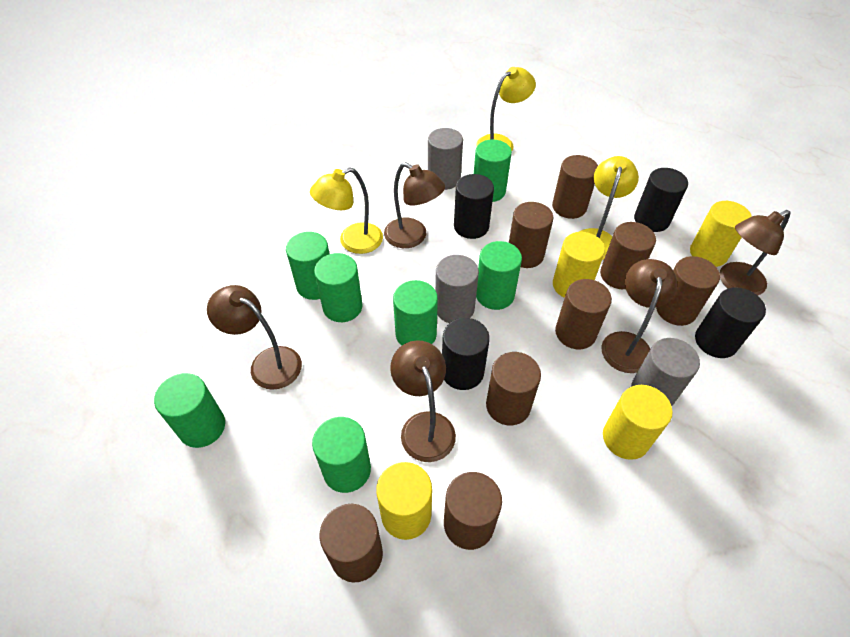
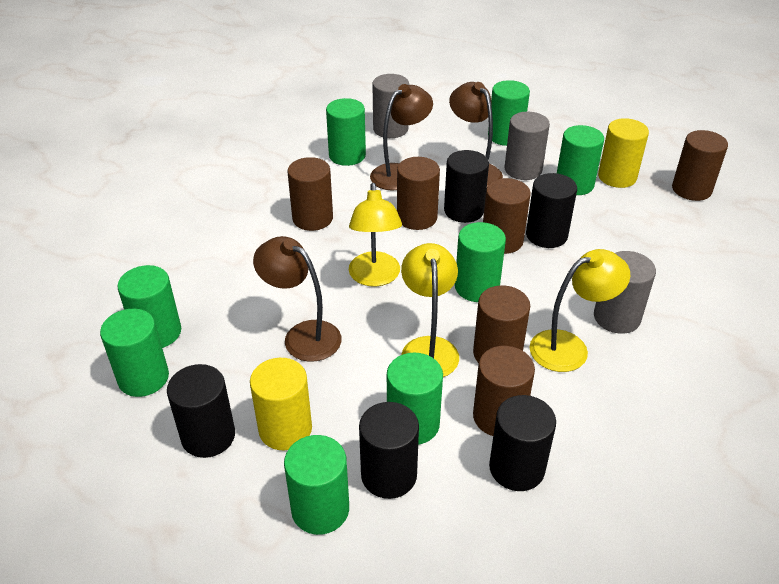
black cylinder: [442,318,490,390] [454,174,494,239] [634,168,688,232] [695,287,766,358] = 4 -> [167,364,235,458] [359,402,419,499] [444,150,489,223] [489,395,556,491] [526,173,577,248] = 5
brown cylinder: [320,504,383,582] [444,472,502,550] [486,352,541,425] [509,202,553,268] [552,155,598,219] [555,279,612,349] [600,222,656,289] [656,256,720,326] = 8 -> [287,157,333,231] [397,157,440,230] [473,286,530,363] [473,346,535,436] [483,178,531,254] [672,130,728,201] = 6
brown lamp: [207,285,302,390] [384,162,445,248] [390,340,456,462] [601,259,677,373] [720,210,791,295] = 5 -> [253,236,342,362] [370,84,433,190] [449,82,503,186] = 3
green cylinder: [154,373,225,448] [286,232,330,300] [312,417,371,493] [314,253,363,322] [393,280,438,346] [474,140,512,202] [476,241,522,310] = 7 -> [100,309,169,397] [117,265,181,348] [284,435,349,535] [326,98,366,166] [387,353,443,445] [455,222,506,302] [488,80,530,146] [557,125,604,195] = 8
yellow cylinder: [376,462,432,540] [553,232,605,298] [603,385,673,460] [690,201,752,267] = 4 -> [250,358,312,450] [598,118,649,188] = 2

